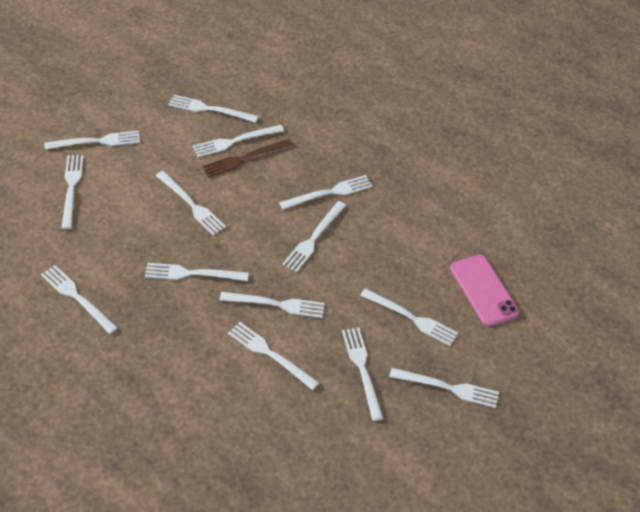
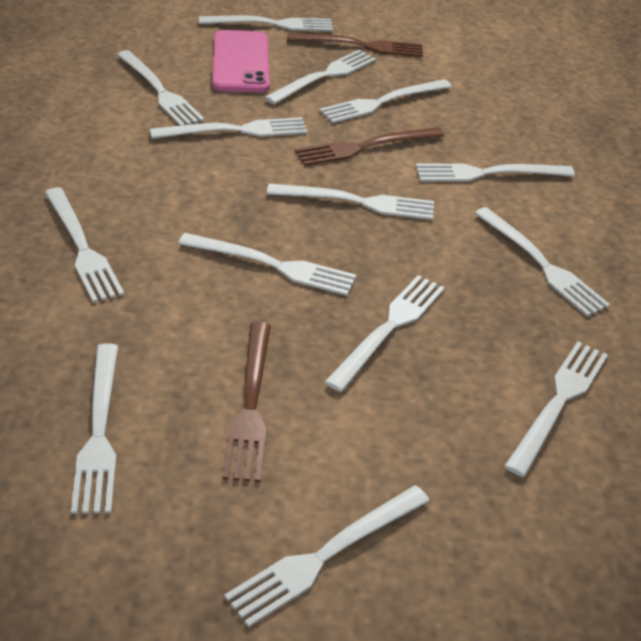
brown fork: [202,139,293,178] = 1 -> [222,322,271,482] [287,33,423,57] [295,127,444,166] = 3

